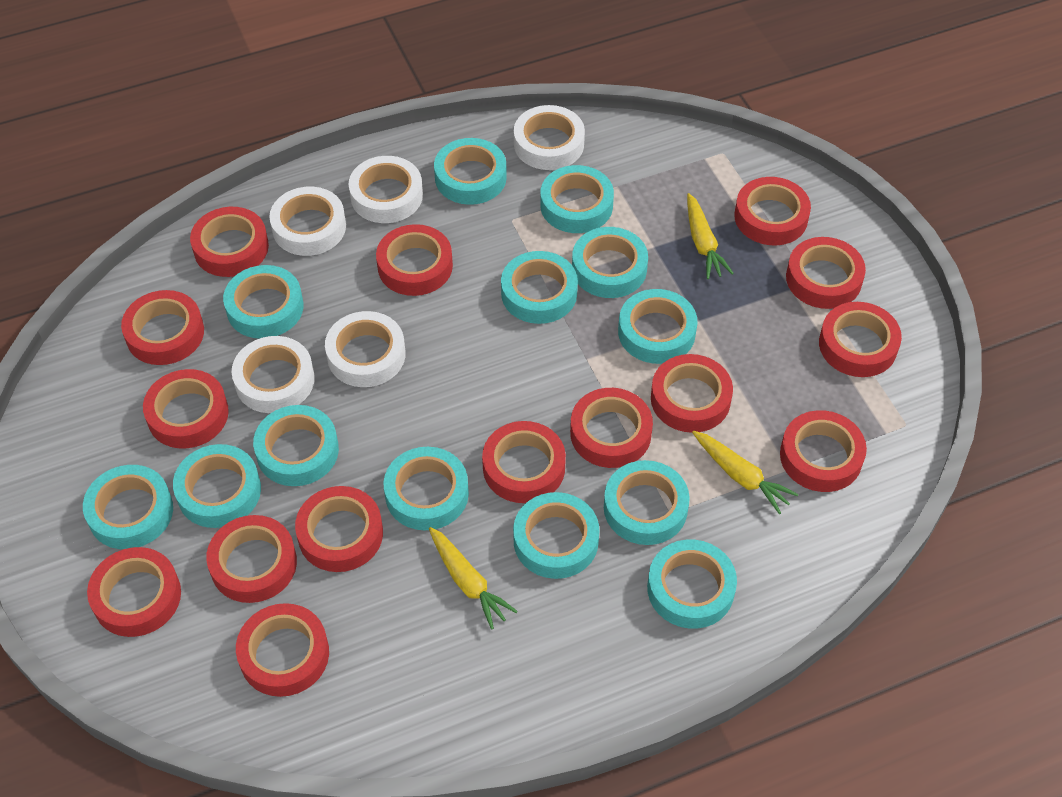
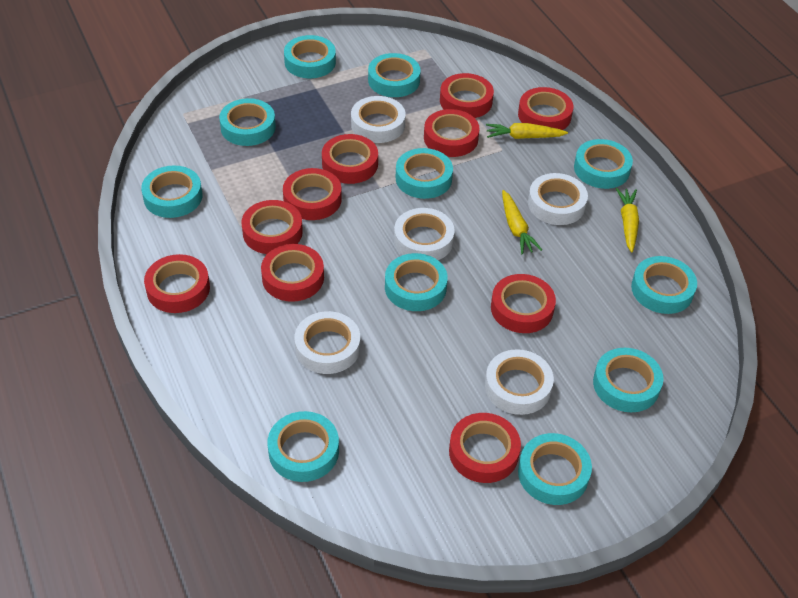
red tape: [87,547,181,637] [121,290,204,365] [143,369,229,449] [190,207,269,277] [206,515,297,603] [236,603,329,697] [295,486,383,572] [376,224,453,296] [482,421,566,503] [570,388,653,468] [651,354,733,433] [734,177,811,245] [780,410,867,492] [786,237,866,309] [819,302,902,377] = 15 -> [144,254,210,313] [241,200,303,254] [261,244,324,302] [283,168,342,220] [322,134,378,184] [424,109,480,157] [440,73,494,118] [449,413,521,483] [491,274,556,333] [518,87,573,130] = 10
turquoise tape: [83,465,173,549] [173,444,261,528] [223,265,304,339] [253,405,339,486] [384,447,469,530] [434,138,507,205] [501,251,578,324] [513,492,599,579] [540,165,614,233] [572,227,648,298] [604,460,690,545] [618,289,697,364] [647,540,737,629] = 13 -> [141,166,202,218] [219,98,276,146] [268,411,339,482] [284,35,336,78] [368,53,421,97] [385,253,448,311] [396,148,453,199] [518,433,592,505] [574,139,633,189] [593,348,664,412] [631,256,697,314] = 11

